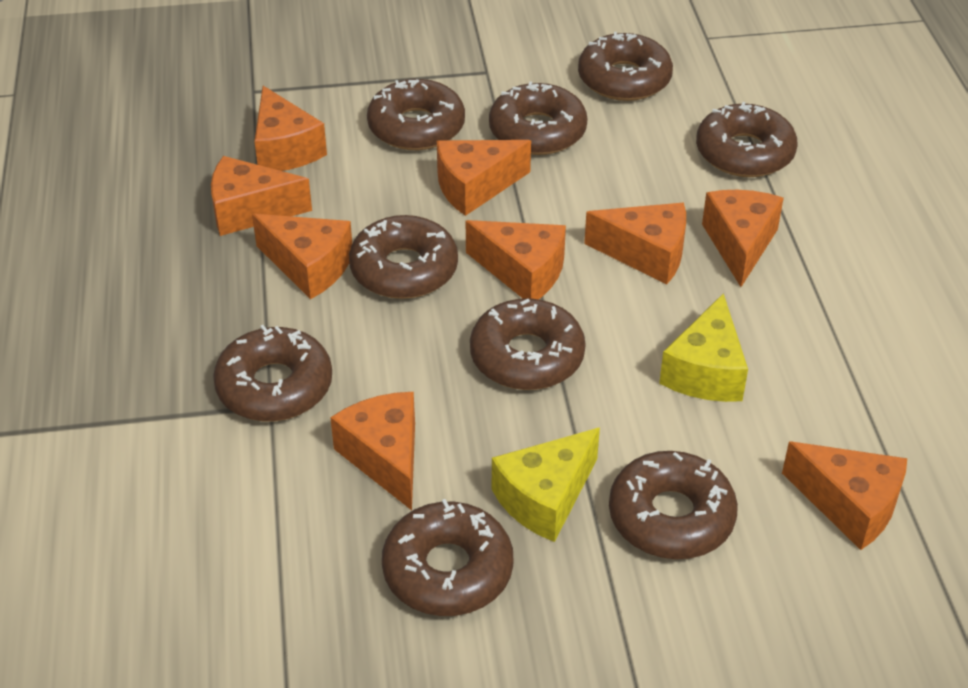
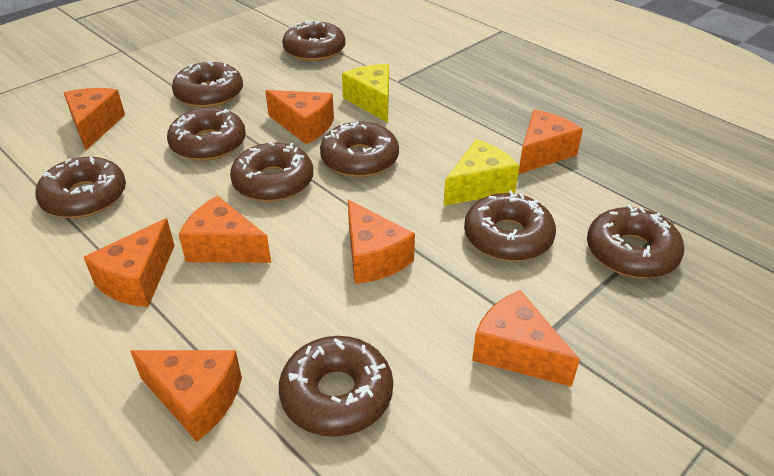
orange cheese: [211,156,312,236] [252,214,352,299] [254,86,327,171] [330,392,415,510] [437,140,531,216] [466,220,566,299] [584,203,686,285] [702,190,784,287] [782,442,907,550] = 9 -> [64,88,125,150] [84,218,175,307] [130,350,242,442] [179,196,271,263] [265,90,334,144] [348,200,415,284] [472,290,580,387] [518,110,583,174] = 8

